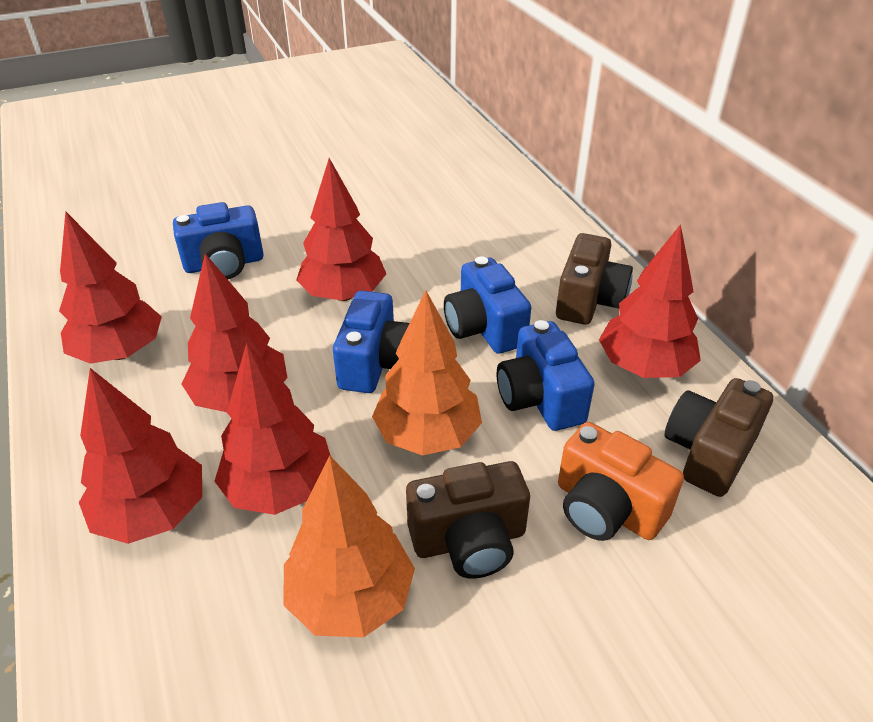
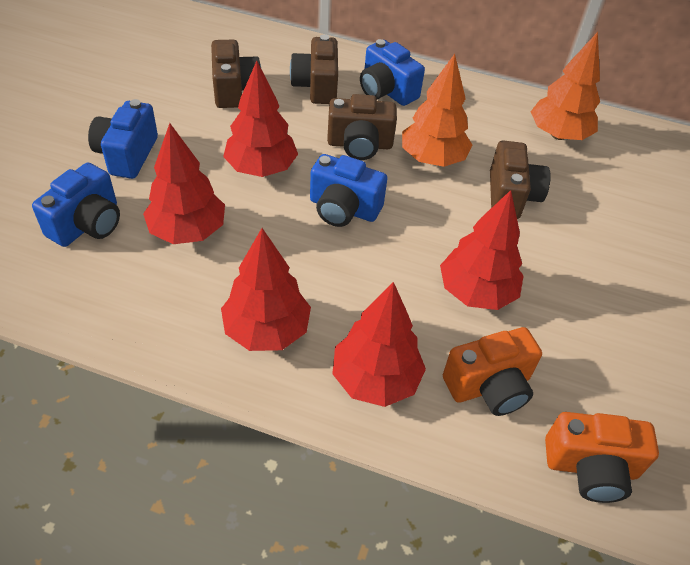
brown camera: [406,461,530,578] [556,233,633,325] [664,378,773,497] = 3 -> [211,40,261,108] [290,34,338,104] [327,94,397,160] [490,140,551,219] = 4
orange camera: [558,422,684,541] = 1 -> [443,327,542,416] [545,412,659,503] = 2
red tree: [59,211,162,364] [79,368,202,544] [181,254,287,412] [214,342,331,515] [296,158,386,301] [599,224,701,378] = 6 -> [143,123,225,244] [221,228,311,351] [223,61,298,177] [332,282,426,407] [440,190,524,310] = 5

